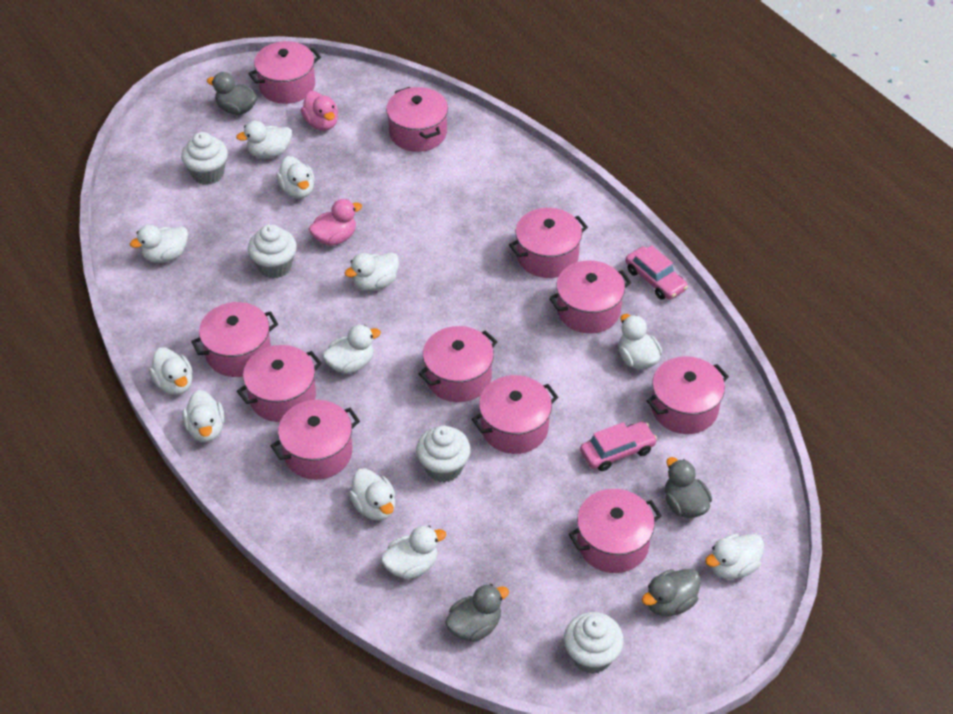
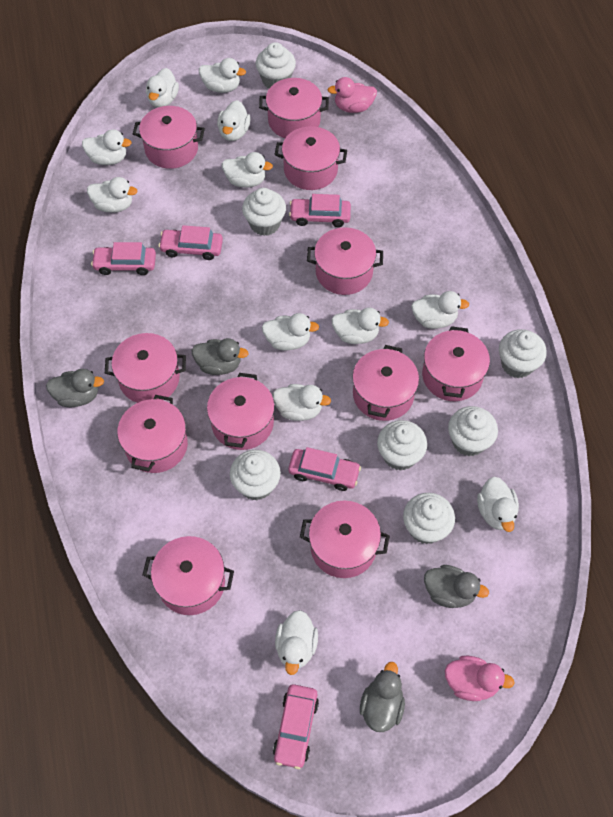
pink car: [580,421,657,471] [626,245,688,300] = 2 -> [91,242,156,275] [158,225,223,260] [273,684,319,769] [288,447,361,491] [289,194,351,227] = 5
white cupcake: [181,132,228,185] [248,224,297,279] [416,425,471,483] [564,612,624,674] = 4 -> [230,450,281,500] [242,188,286,236] [256,42,296,89] [377,420,427,471] [403,493,455,544] [448,406,498,456] [499,329,547,378] = 7
white duck: [130,225,188,263] [149,347,193,395] [182,390,225,442] [236,121,292,158] [276,156,315,199] [322,325,381,374] [345,252,399,291] [349,468,395,521] [381,526,446,579] [619,314,662,369] [705,534,764,579] = 11 -> [82,129,132,165] [87,177,137,213] [146,68,179,108] [199,58,246,93] [217,100,251,141] [222,152,273,188] [262,313,319,351] [273,384,331,421] [275,610,318,675] [331,308,389,344] [411,291,469,329] [477,477,519,532] = 12

